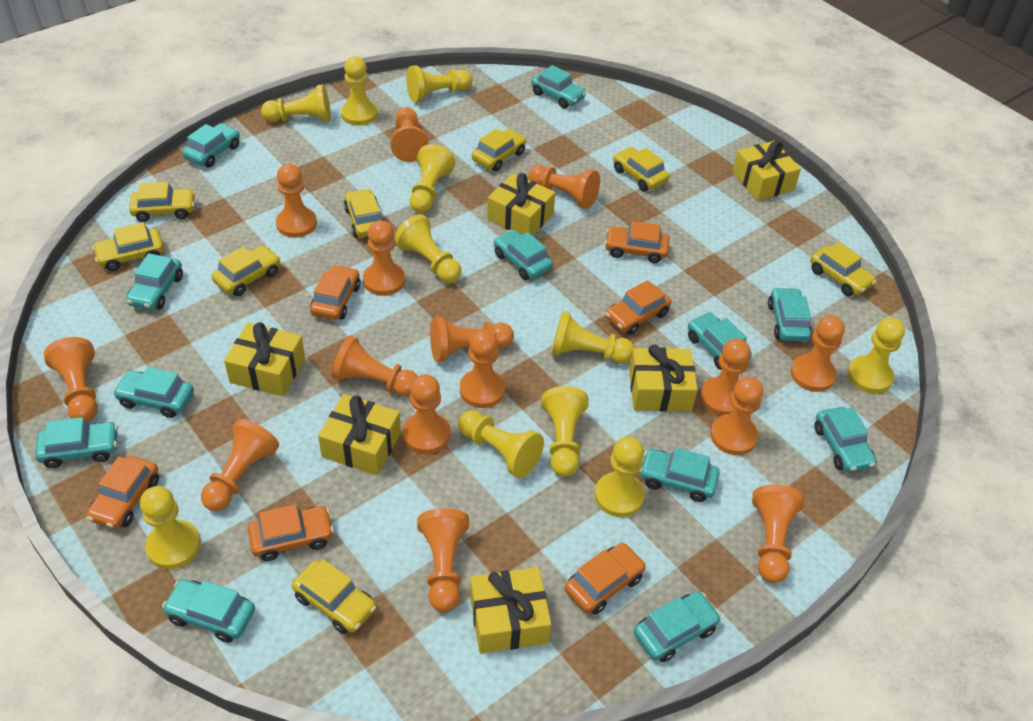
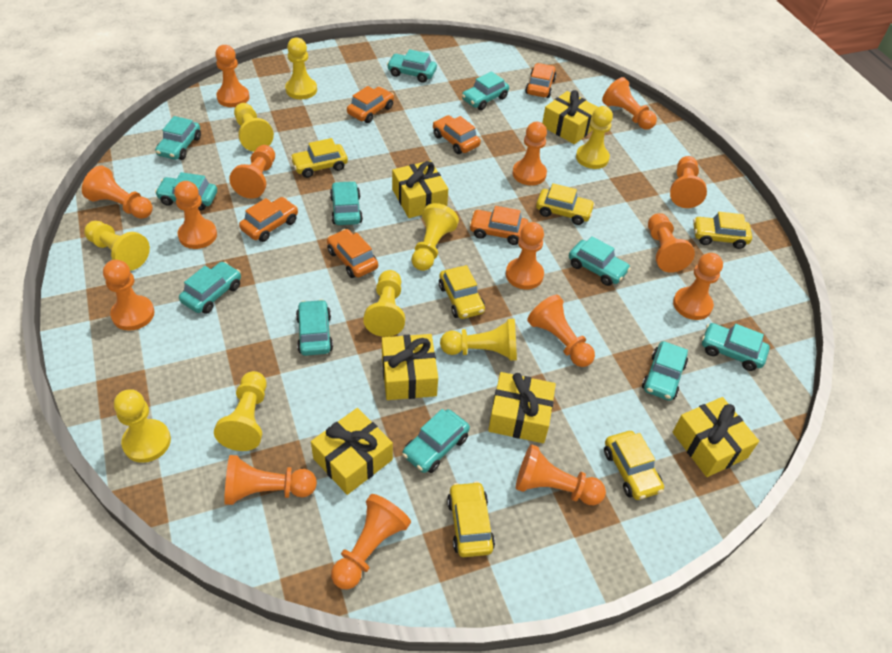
turquoise car: [35,417,118,468] [113,367,194,418] [126,253,183,310] [162,579,255,643] [182,123,240,167] [494,229,553,280] [531,65,586,109] [634,591,721,663] [639,448,720,502] [688,312,752,370] [768,287,812,342] [814,407,877,473] = 12 -> [155,116,201,160] [155,172,217,211] [179,262,241,314] [296,299,333,356] [330,181,363,225] [387,49,437,83] [402,409,470,473] [462,71,509,110] [569,236,631,286] [642,341,688,401] [702,323,770,371] = 11
yellow car: [92,222,164,271] [129,182,196,222] [211,245,280,296] [292,559,376,634] [344,189,384,238] [472,128,526,171] [613,147,669,191] [810,242,876,296] = 8 -> [290,138,348,178] [439,265,485,319] [447,481,495,557] [536,183,595,225] [604,431,664,500] [693,212,752,249] = 6
yellow pawn: [140,486,201,569] [261,84,331,122] [341,56,377,126] [394,214,462,283] [406,65,472,102] [410,144,455,213] [458,410,544,478] [541,386,589,477] [551,311,635,364] [595,437,645,517] [847,317,905,394] = 11 -> [84,221,150,271] [114,389,171,463] [214,371,267,451] [234,103,274,152] [285,37,317,99] [363,270,405,337] [412,203,459,271] [440,319,517,361] [576,106,613,169] = 9

